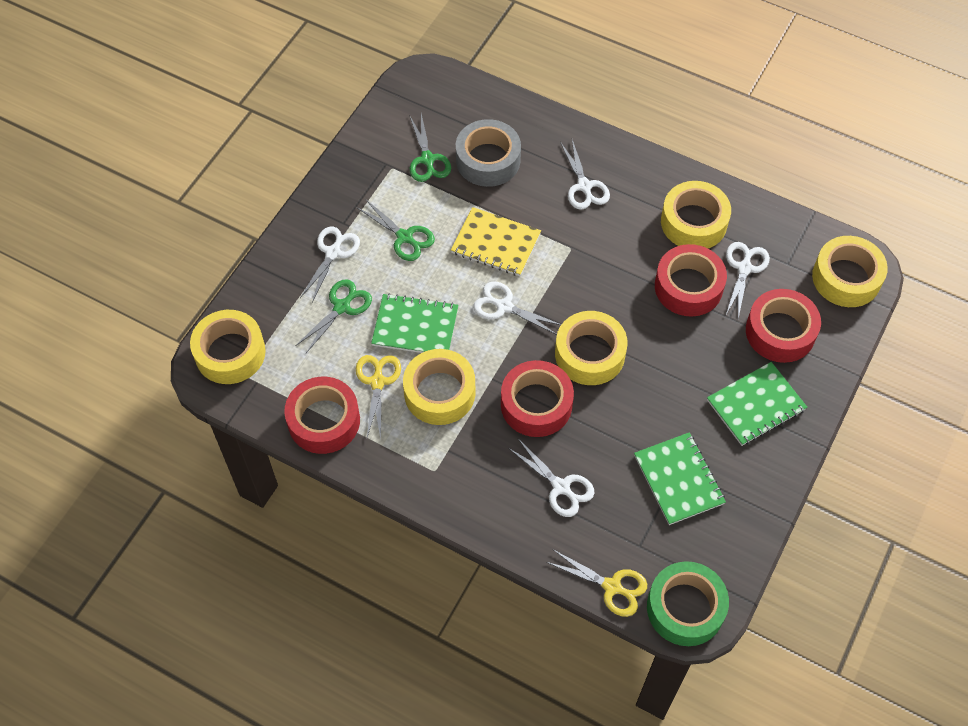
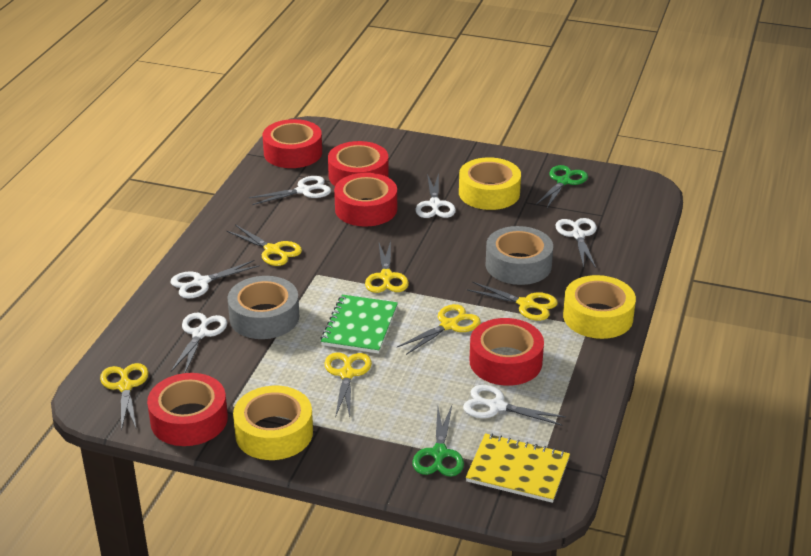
green notebook: [371,293,458,353] [634,432,726,525] [707,362,807,446] = 3 -> [320,295,398,354] = 1
green scissors: [296,279,372,353] [358,199,435,261] [409,113,451,182] = 3 -> [413,406,464,477] [536,165,588,208] = 2
green tape: [647,561,729,646] = 1 -> none = 0
grey tape: [456,119,521,187] = 1 -> [227,276,299,339] [485,226,553,285] = 2
red tape: [284,377,360,454] [501,360,574,437] [655,244,727,317] [746,289,821,363] = 4 -> [147,373,228,446] [263,119,322,168] [328,141,389,186] [334,173,397,227] [470,318,544,386] = 5
white scissors: [300,227,360,303] [473,282,562,335] [508,439,595,517] [560,140,610,210] [726,242,770,319] = 5 -> [171,260,260,298] [171,312,227,373] [249,176,331,205] [415,173,456,218] [463,385,566,426] [555,218,597,268] = 6
yellow scissors: [356,355,401,439] [547,550,647,617] = 2 -> [100,363,149,431] [227,225,302,266] [324,352,372,417] [365,241,409,293] [397,304,481,355] [467,282,558,321] = 6
yellow tape: [190,310,266,384] [403,349,475,425] [555,311,628,385] [661,181,731,248] [812,236,888,307] = 5 -> [233,386,313,460] [459,157,521,210] [563,275,636,339] = 3

